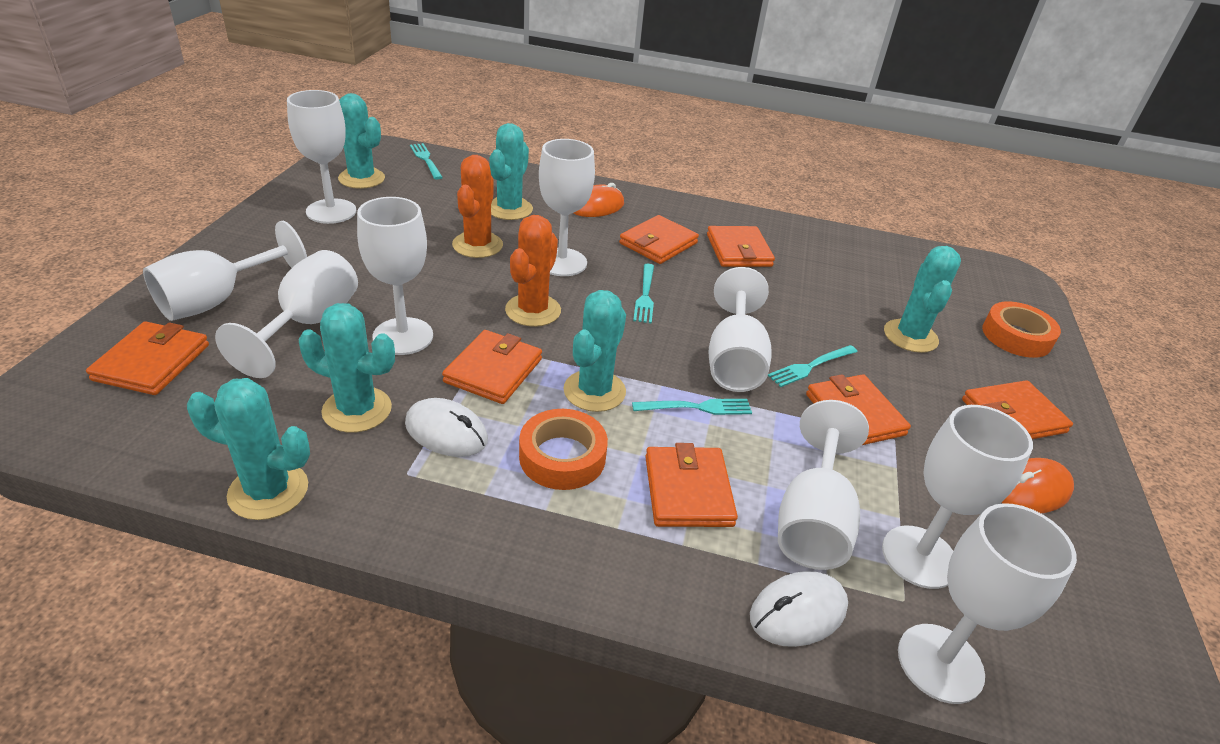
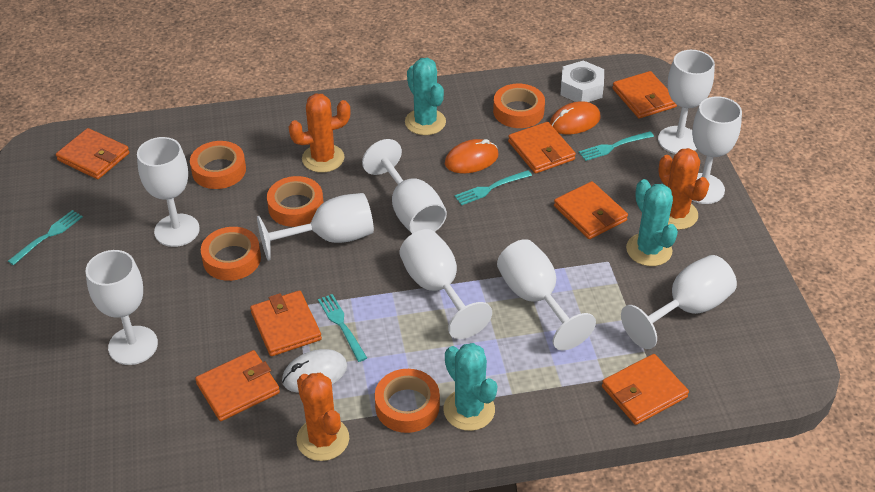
orange cactus: [452,155,503,258] [505,215,561,327] = 2 -> [289,93,351,173] [296,373,349,461] [658,148,709,230] = 3
orange tape: [519,409,608,490] [982,301,1061,358] = 2 -> [190,141,246,189] [201,227,261,281] [267,176,324,227] [375,369,440,433] [493,84,545,128] = 5
turquoise cactus: [187,378,310,520] [299,303,395,433] [338,93,385,189] [490,123,533,220] [564,290,626,412] [884,246,961,353] = 6 -> [405,58,446,135] [443,343,497,431] [626,179,678,266] = 3
white mouse: [405,398,488,457] [750,571,848,647] = 2 -> [282,349,347,393] = 1
white nut: none = 0 -> [561,60,604,102] = 1

